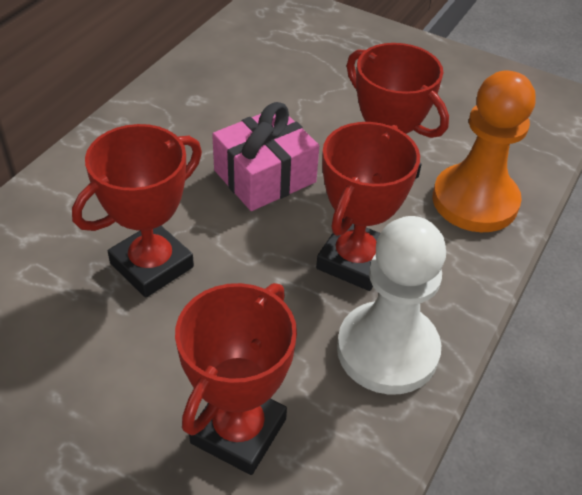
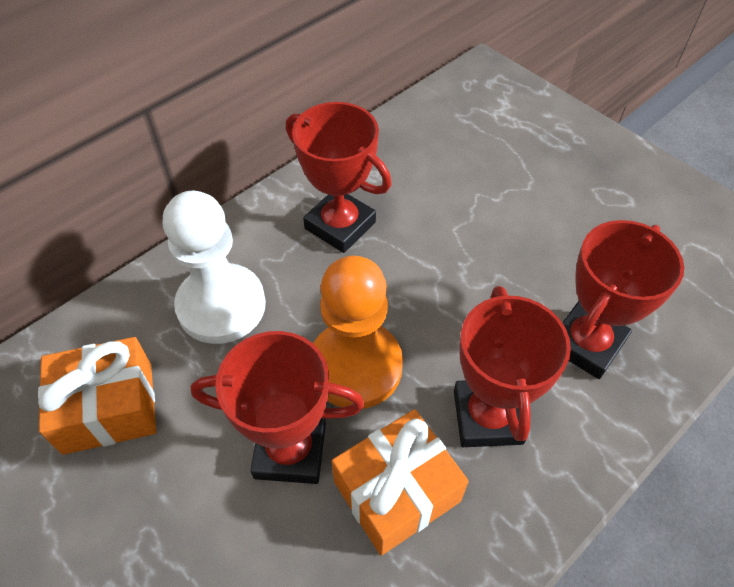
orange gift: none = 0 -> [38,337,156,455] [332,409,469,556] = 2
pink gift: [212,102,319,211] = 1 -> none = 0

